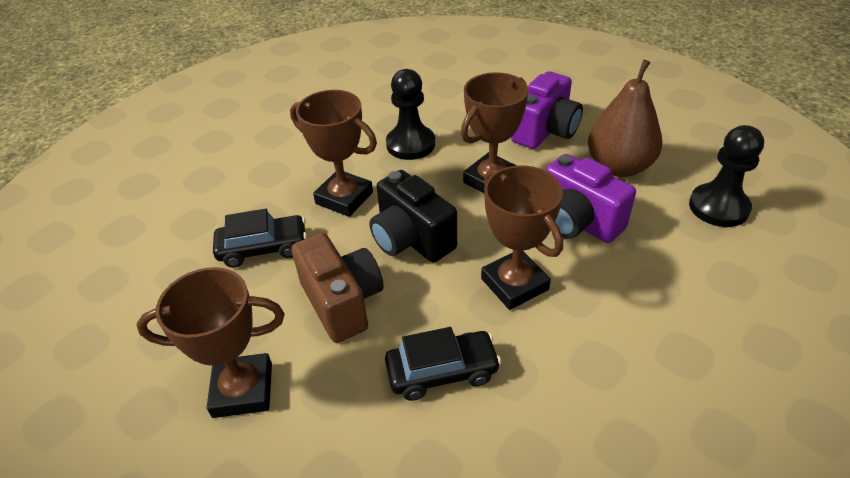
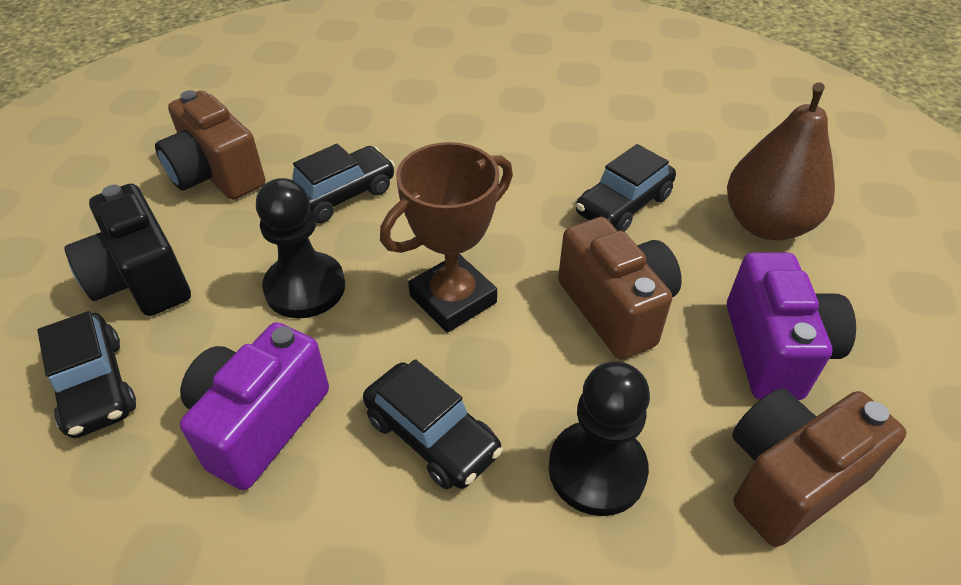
black car: [213,209,307,268] [385,327,501,401] = 2 -> [37,311,136,438] [292,144,395,223] [363,359,503,489] [576,144,676,232] = 4
brown camera: [291,233,384,343] = 1 -> [155,90,265,200] [558,217,682,360] [732,388,906,547] = 3
brown trophy: [137,267,285,418] [290,90,377,217] [461,72,528,193] [481,165,563,310] = 4 -> [380,142,513,333] = 1

